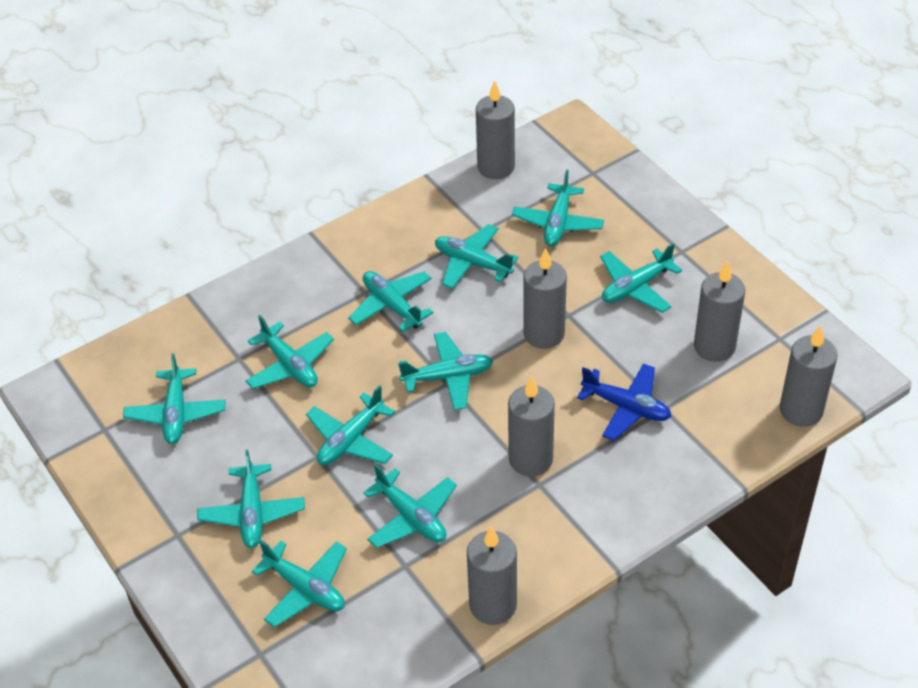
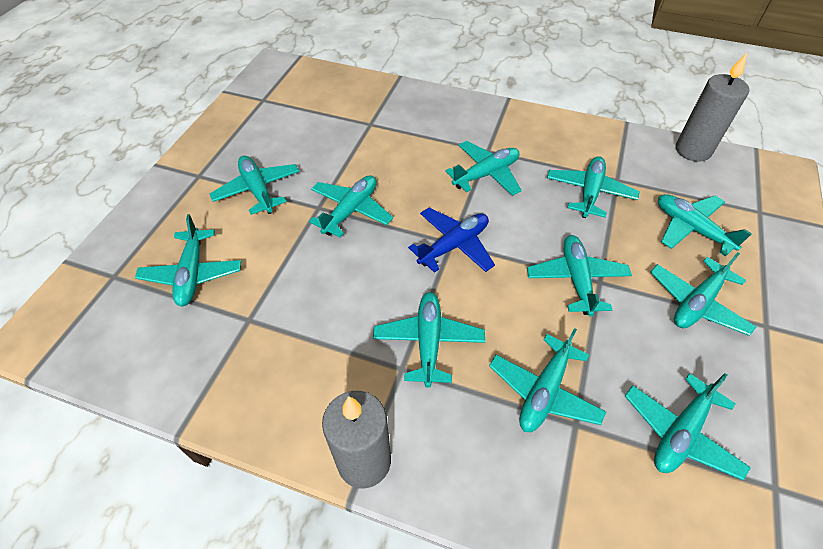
grey candle: [467,526,517,625] [476,80,515,179] [508,376,555,477] [523,248,567,349] [694,260,745,362] [780,325,837,427] = 6 -> [322,391,391,488] [676,53,749,162] = 2

